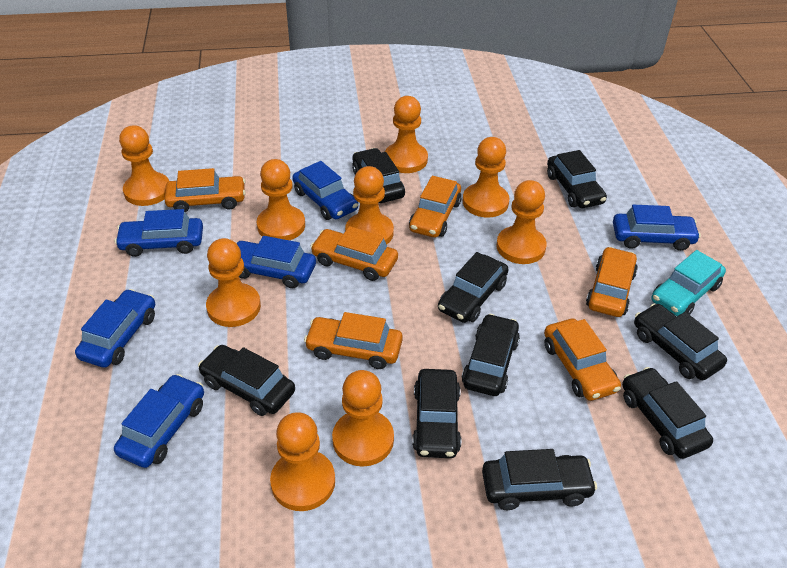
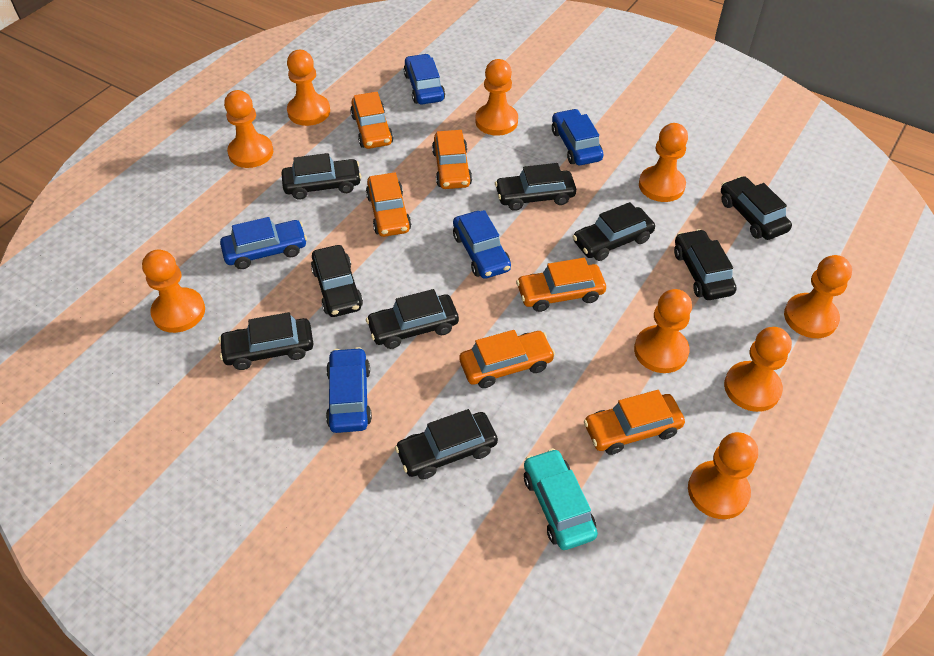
blue car: [75,289,155,368] [114,374,204,468] [115,209,203,257] [236,236,316,288] [292,161,358,220] [613,205,701,251] = 6 -> [220,217,307,269] [326,347,372,433] [404,54,445,104] [453,210,511,279] [552,109,604,165] = 5

